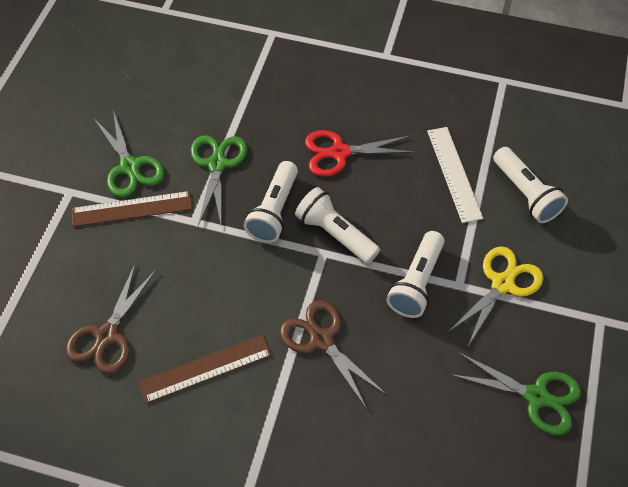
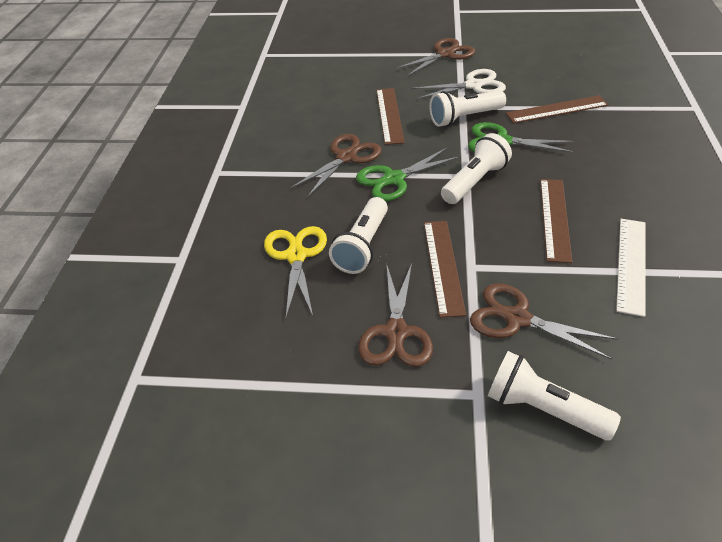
brown ruler: [72,191,192,227] [139,335,272,404] = 2 -> [376,88,405,145] [424,221,466,318] [506,95,609,123] [540,179,572,263] = 4
brown scissors: [65,264,156,374] [280,300,387,409] = 2 -> [291,134,382,197] [358,263,433,367] [396,38,475,76] [470,283,618,360] = 4
green scissors: [94,110,164,197] [191,135,247,225] [450,352,581,435] = 3 -> [356,148,460,201] [468,122,575,153] = 2
red scissors: [305,130,415,177] = 1 -> none = 0
white scissors: none = 0 -> [411,69,506,99] = 1

